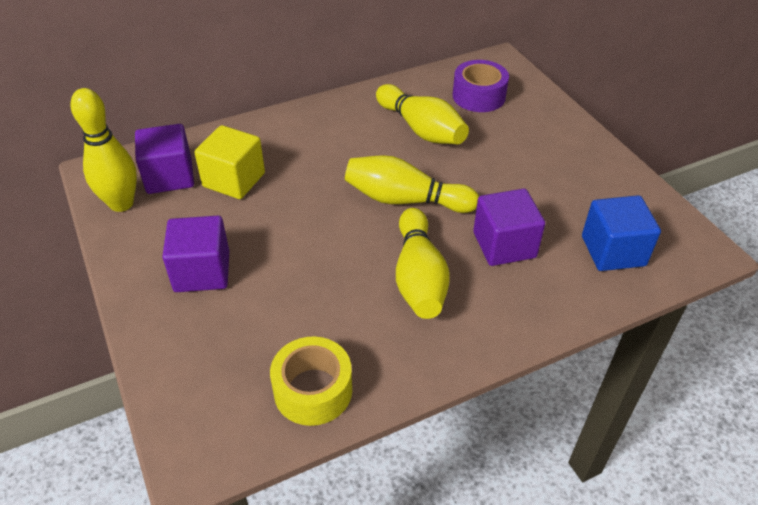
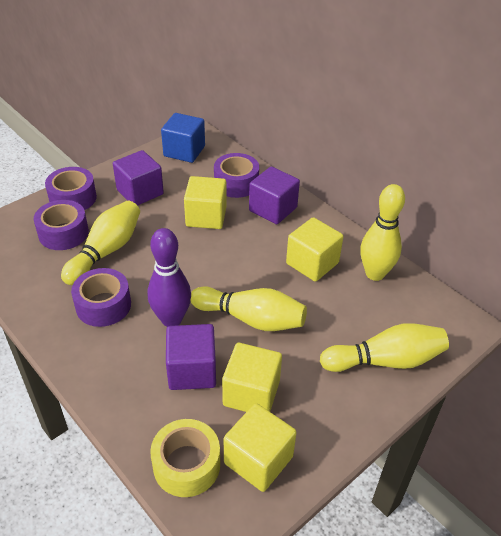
purple bowling pin: none = 0 -> [148,228,191,327] = 1
purple tape: [453,60,509,112] = 1 -> [34,200,89,250] [45,167,97,210] [71,268,131,327] [214,153,259,198] = 4
yellow cube: [194,125,265,199] = 1 -> [184,176,227,229] [222,343,282,412] [224,403,297,492] [286,217,343,282] = 4

